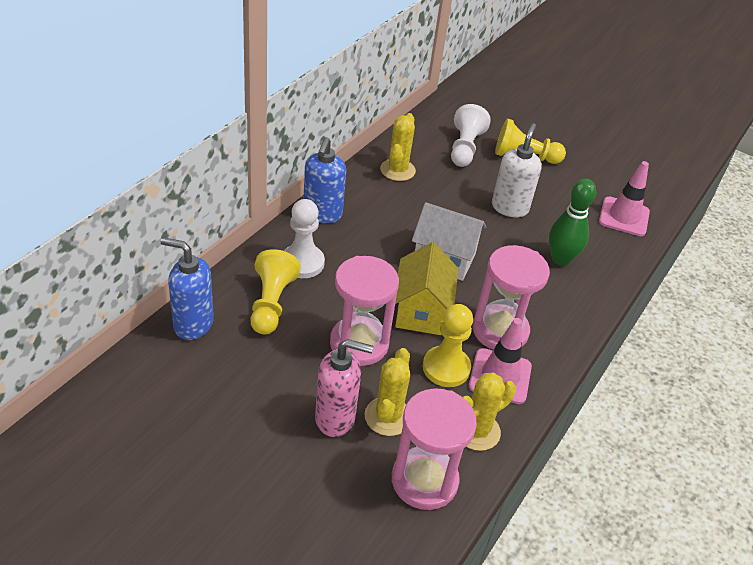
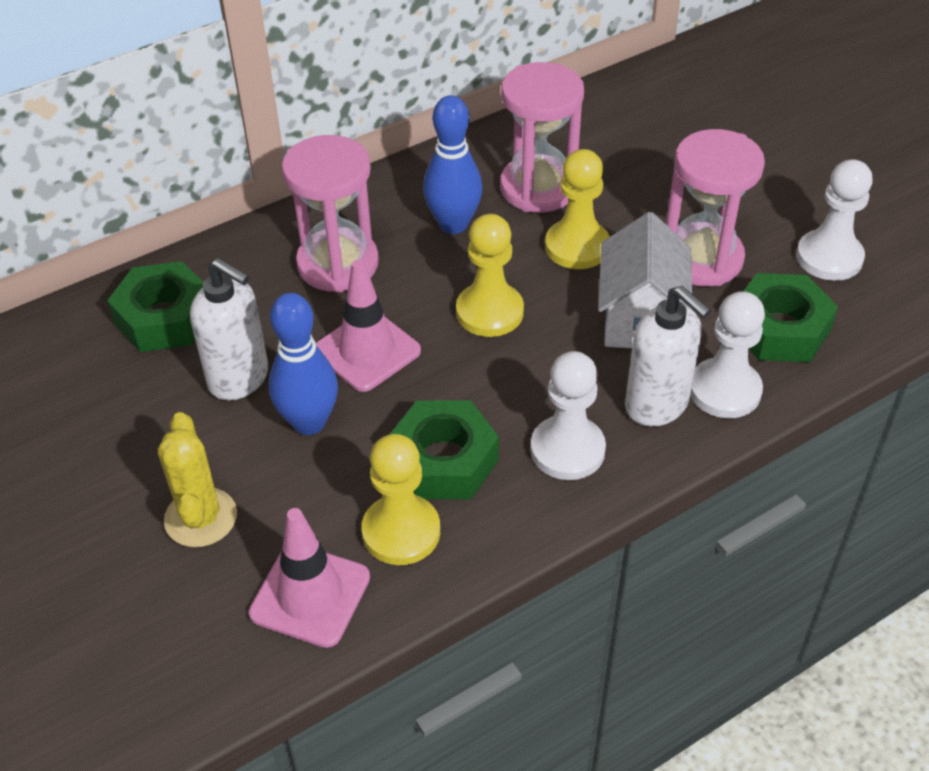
blue bowling pin: none = 0 -> [269,293,338,435] [423,95,483,234] = 2
blue soap dispenser: [161,237,214,340] [303,137,347,223] = 2 -> none = 0
green bowling pin: [549,179,596,266] = 1 -> none = 0
green nut: none = 0 -> [107,261,203,352] [391,400,499,499] [744,273,838,362] = 3
pink soap dispenser: [315,339,373,437] = 1 -> none = 0
white pawn: [284,199,325,278] [451,104,491,167] = 2 -> [531,351,606,480] [690,291,765,418] [796,159,873,281] = 3
white soap dispenser: [492,123,542,217] = 1 -> [190,258,268,401] [625,285,711,427] = 2
yellow cactus: [364,348,410,436] [380,113,416,181] [463,373,516,451] = 3 -> [158,412,237,547] = 1
yellow house: [395,242,458,335] = 1 -> none = 0

